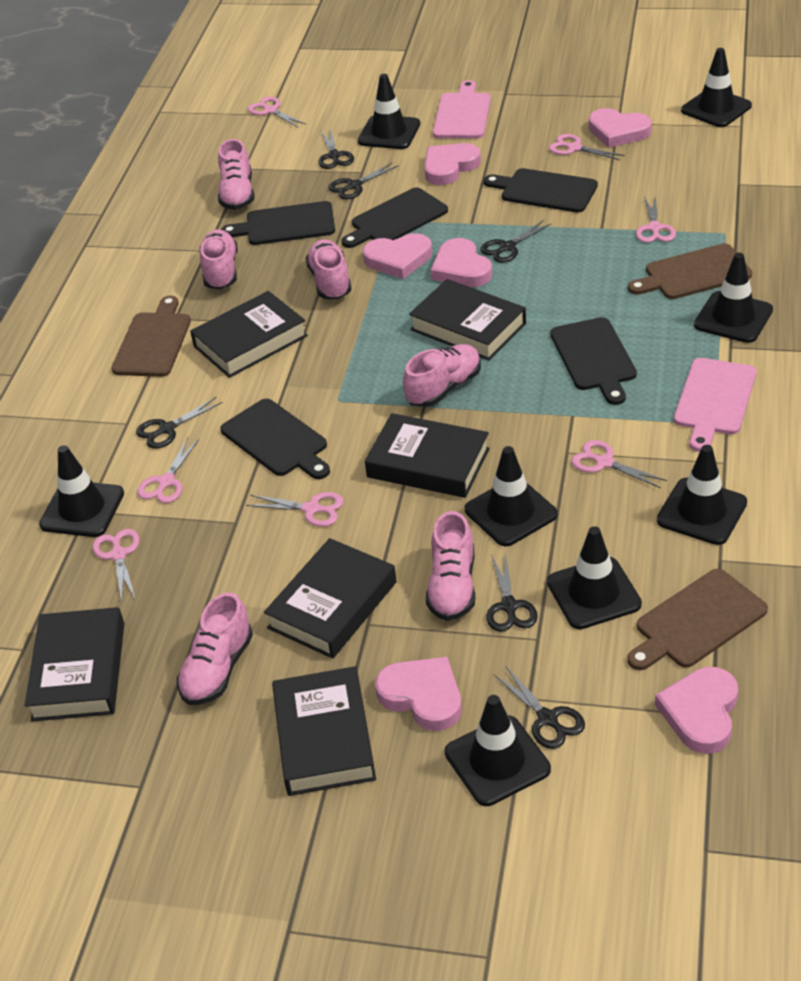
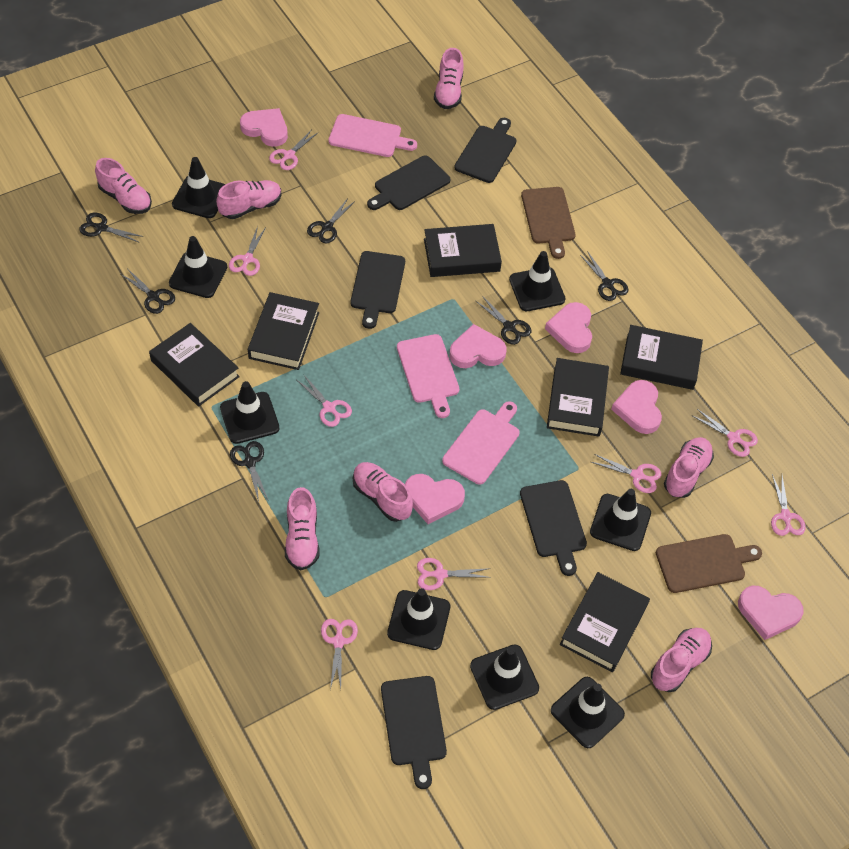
brown cutting board: [111,296,191,377] [627,569,768,670] [628,243,752,299] = 3 -> [521,187,576,259] [656,534,762,593] = 2
pink cutting board: [433,80,491,139] [674,358,756,452] = 2 -> [328,114,417,157] [397,334,459,418] [442,401,520,485] = 3
pink scissors: [92,529,139,603] [137,438,199,503] [246,492,344,527] [248,97,305,127] [549,134,625,160] [571,440,667,488] [636,195,676,243] = 7 -> [229,226,266,276] [269,129,319,170] [297,374,352,427] [321,619,358,689] [417,558,491,590] [591,454,661,493] [691,409,758,457] [771,474,806,536] = 8
pink shoe: [177,592,253,705] [200,230,238,289] [218,139,254,210] [306,239,352,300] [403,344,481,407] [426,511,475,621] = 6 -> [95,158,152,214] [216,180,282,219] [285,487,320,570] [353,462,413,522] [434,48,464,109] [651,628,712,692] [664,437,714,498] = 7

